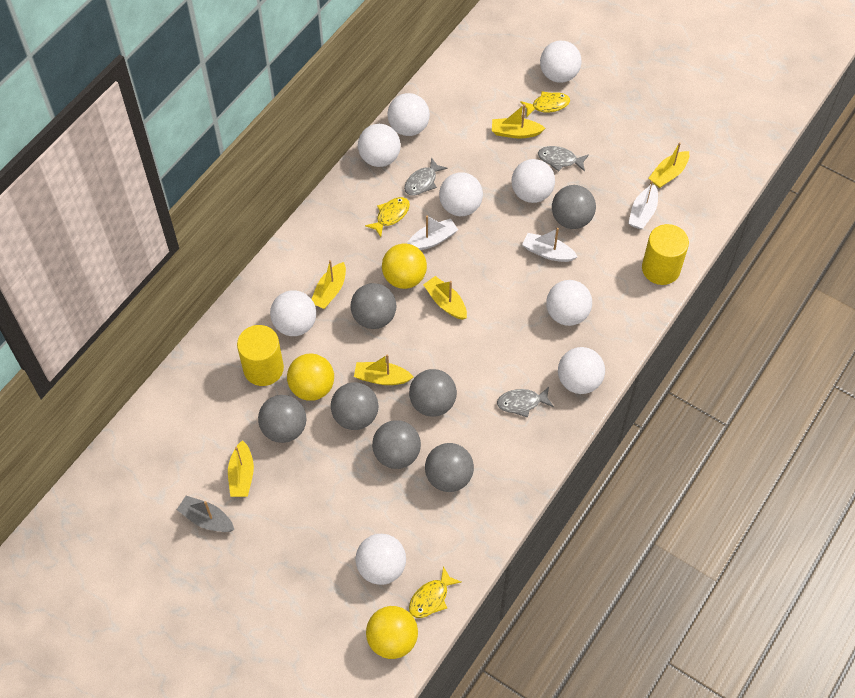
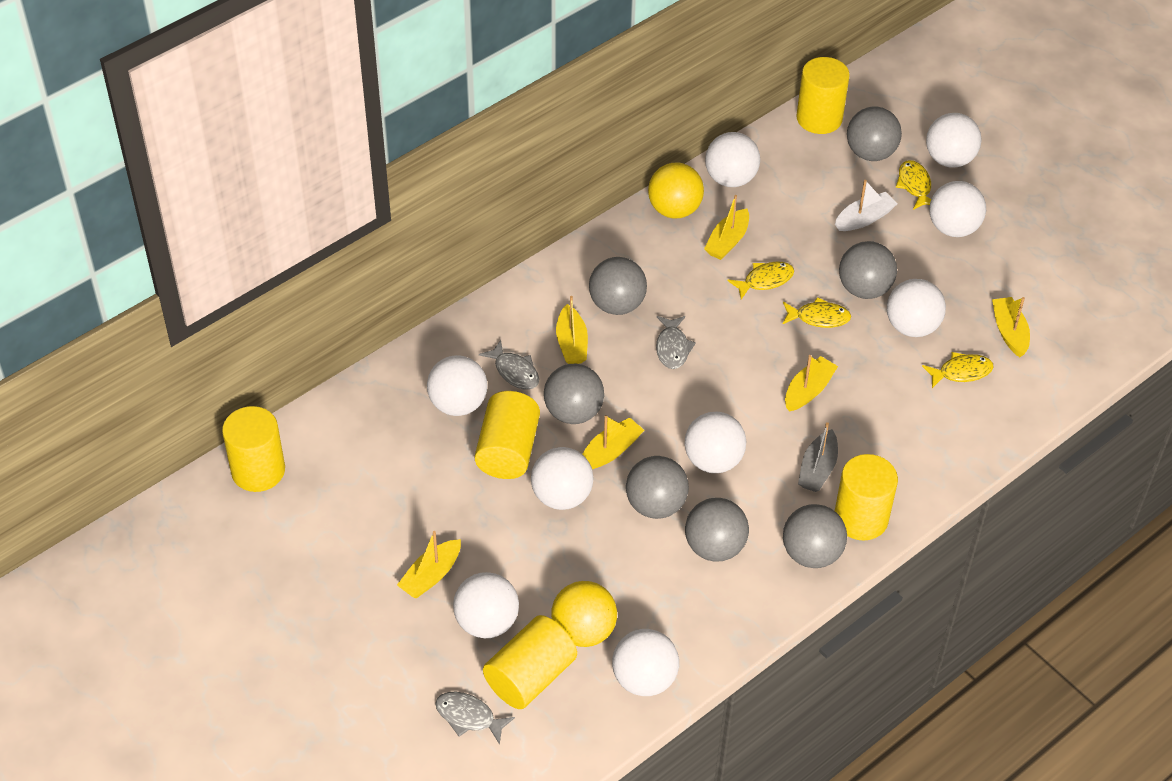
white boat: [407,216,458,250] [522,228,578,262] [628,181,658,229] = 3 -> [835,180,897,231] = 1
yellow ball: [287,354,334,401] [366,606,418,659] [382,243,427,289] = 3 -> [551,581,617,647] [648,163,704,218] = 2
yellow cylinder: [237,325,284,386] [642,224,689,285] = 2 -> [222,406,285,492] [475,391,540,479] [483,615,577,709] [796,57,850,134] [835,454,898,541] = 5
yellow fish: [365,197,410,237] [409,566,461,618] [520,91,570,118] = 3 -> [727,261,794,299] [783,297,851,328] [896,160,931,210] [922,352,994,388] = 4

